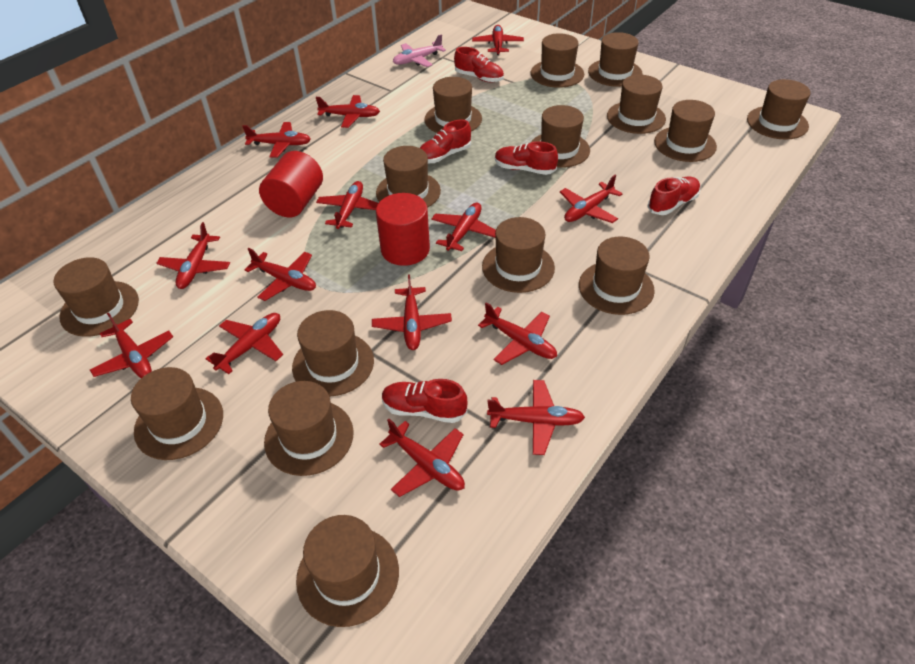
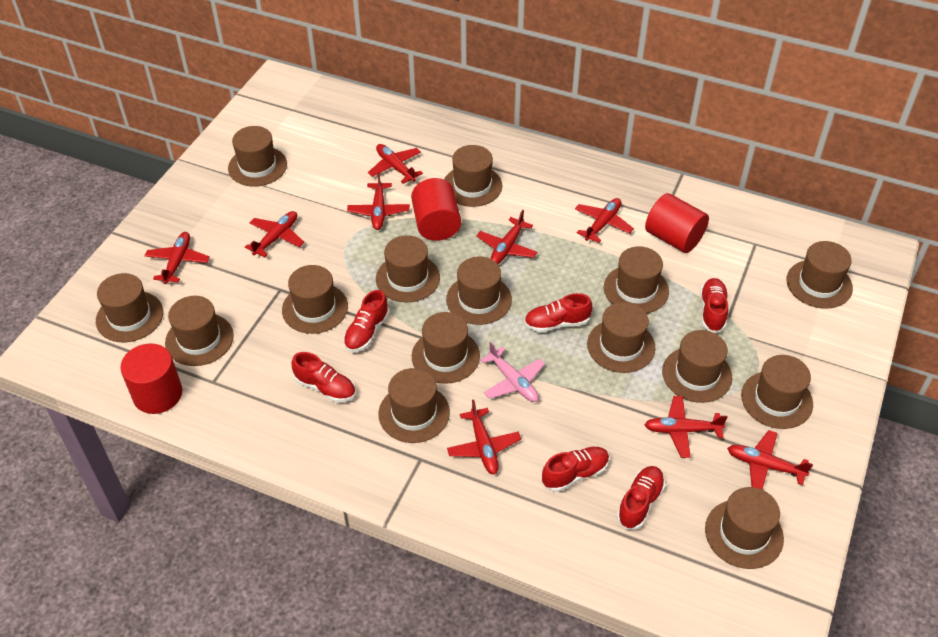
red cylinder: [259,151,323,217] [376,193,430,266] = 2 -> [120,343,182,414] [411,178,461,241] [645,193,709,253] = 3
red plane: [90,312,173,378] [156,222,230,289] [206,313,283,374] [243,122,311,158] [244,248,316,301] [316,95,380,128] [316,181,378,229] [372,274,452,350] [379,419,465,497] [431,202,496,251] [472,25,524,55] [478,302,557,365] [487,380,585,455] [560,175,623,223] = 14 -> [145,232,210,284] [245,211,304,257] [347,172,410,230] [368,144,423,184] [447,399,521,475] [477,210,538,264] [575,198,634,243] [645,396,728,458] [727,430,813,490] = 9
red shoe: [382,379,467,423] [420,119,471,163] [454,47,504,82] [495,141,558,175] [647,176,700,215] = 5 -> [291,352,356,402] [343,290,389,352] [524,293,592,332] [542,447,609,492] [617,466,665,530] [700,278,728,333] = 6

